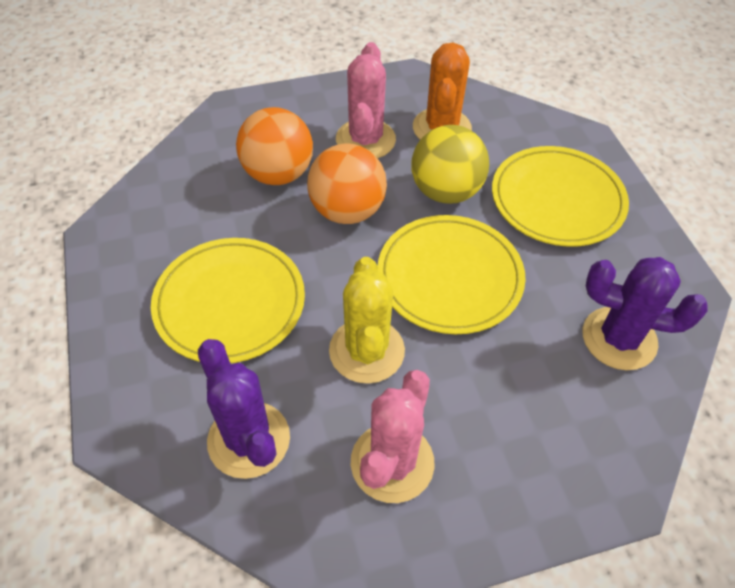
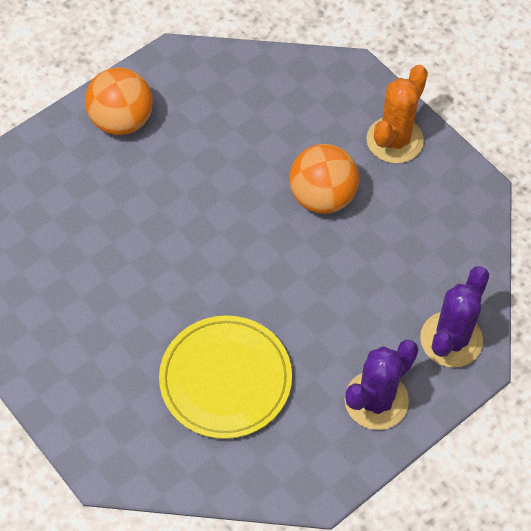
pink cactus: [336,42,396,159] [351,370,435,503] = 2 -> none = 0
yellow ball: [412,125,489,204] = 1 -> none = 0
yellow cactus: [329,257,405,384] = 1 -> none = 0
yellow plate: [151,238,305,363] [378,215,526,334] [492,146,629,247] = 3 -> [159,315,292,439] = 1

